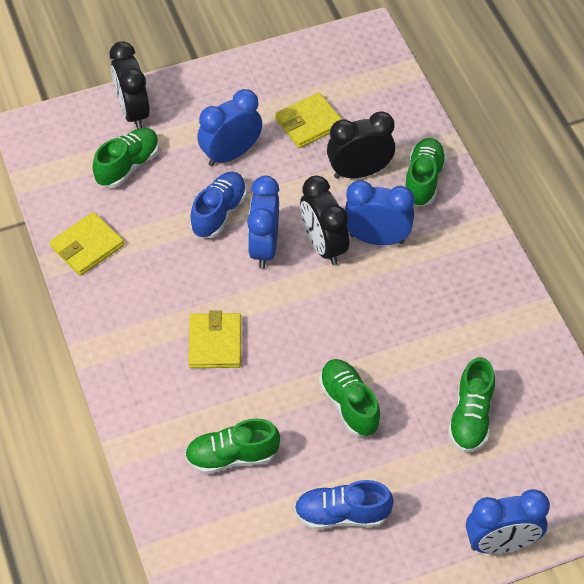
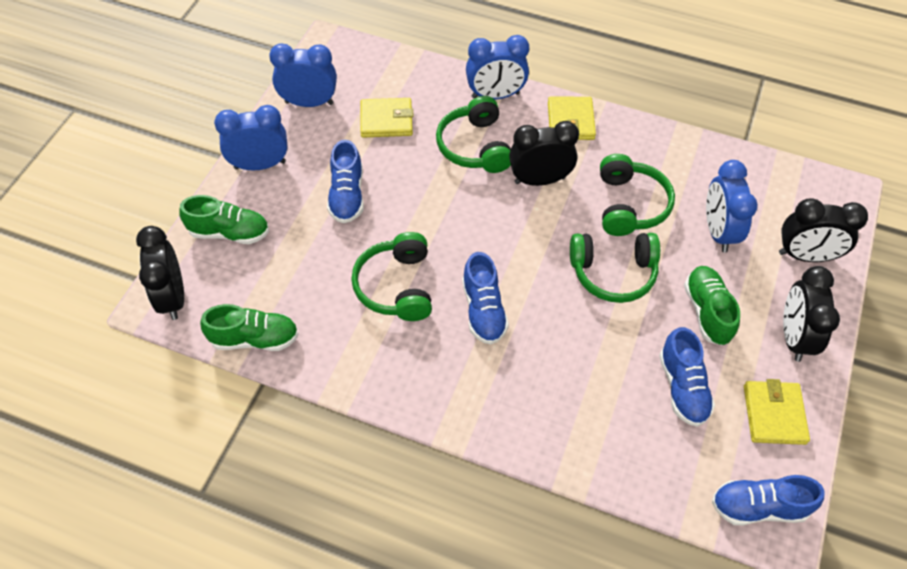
black clock: [110,41,150,129] [300,175,349,265] [327,111,395,179] = 3 -> [136,226,184,320] [509,121,579,186] [779,198,868,262] [783,266,840,362] = 4
blue shoe: [190,172,247,238] [294,480,394,530] = 2 -> [327,140,364,223] [462,252,509,344] [659,327,715,427] [712,475,824,525] = 4
green headphones: none = 0 -> [351,232,432,321] [436,96,511,173] [570,233,660,303] [600,154,675,236] = 4
green shoe: [92,128,159,188] [185,418,280,474] [319,359,381,436] [405,138,447,207] [448,357,495,452] = 5 -> [179,195,269,244] [200,304,299,351] [684,266,740,345] = 3

